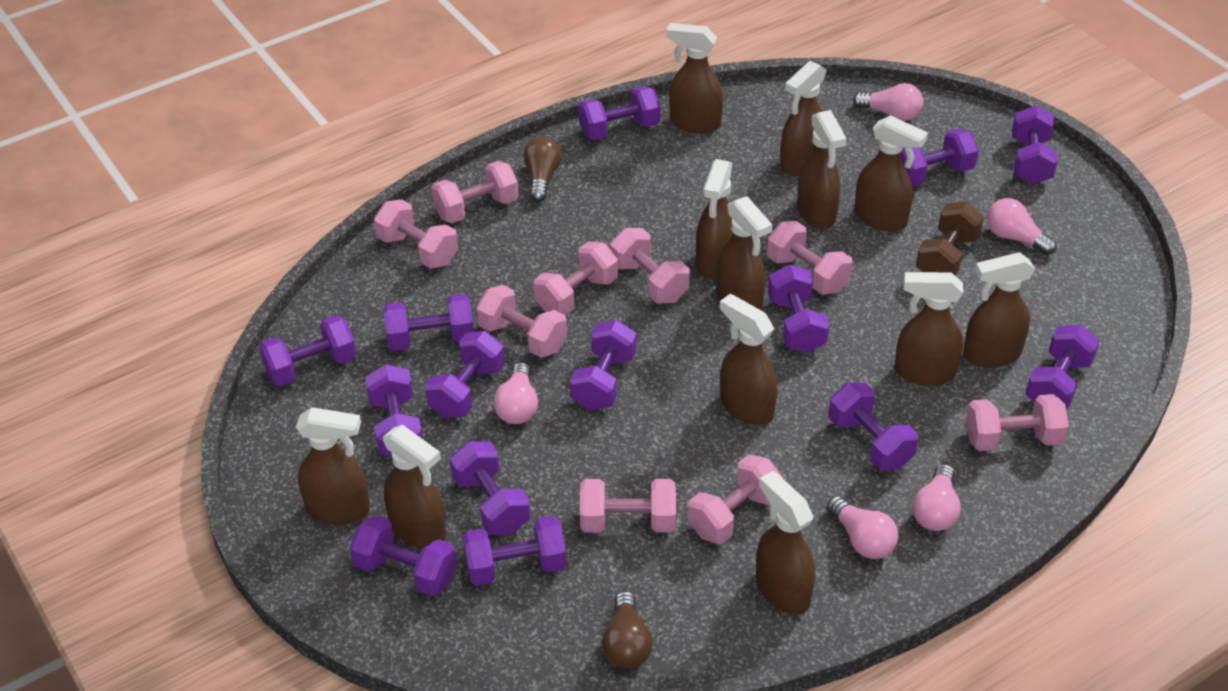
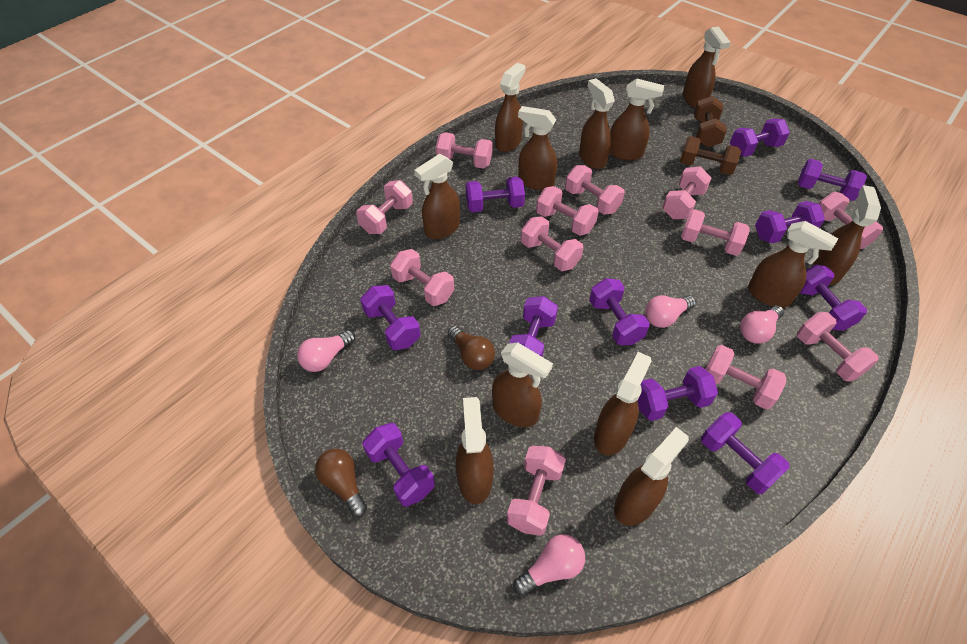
brown dumbbell: [916,201,984,276] = 1 -> [680,136,741,175] [694,96,727,148] = 2
pink dumbbell: [374,200,458,269] [431,161,519,223] [476,285,567,358] [534,242,618,316] [580,479,676,533] [610,228,690,304] [688,454,783,544] [767,221,853,295] [966,394,1069,451] = 9 -> [356,180,413,234] [390,249,454,306] [436,132,492,169] [507,446,566,536] [521,216,584,271] [536,186,599,236] [565,165,625,215] [662,166,712,219] [681,209,750,256] [705,345,786,410] [797,312,879,382] [819,192,883,249] = 12
pink light bulb: [493,362,538,424] [827,496,898,559] [853,83,923,121] [912,464,961,531] [987,198,1057,255] = 5 -> [297,330,356,372] [513,534,585,596] [645,295,696,328] [740,305,784,344] = 4
purple dumbbell: [259,315,357,386] [350,515,457,597] [365,364,423,457] [383,294,474,351] [425,331,505,418] [450,442,530,535] [463,516,567,586] [570,320,636,410] [578,86,660,140] [768,264,829,353] [828,382,918,471] [901,129,979,186] [1012,105,1058,184] [1026,325,1099,410] = 14 -> [360,285,421,350] [362,423,435,507] [466,176,525,213] [509,296,558,357] [589,278,650,345] [637,366,718,421] [701,412,790,494] [730,119,790,157] [755,201,825,243] [798,159,867,201] [800,265,867,331] = 11

